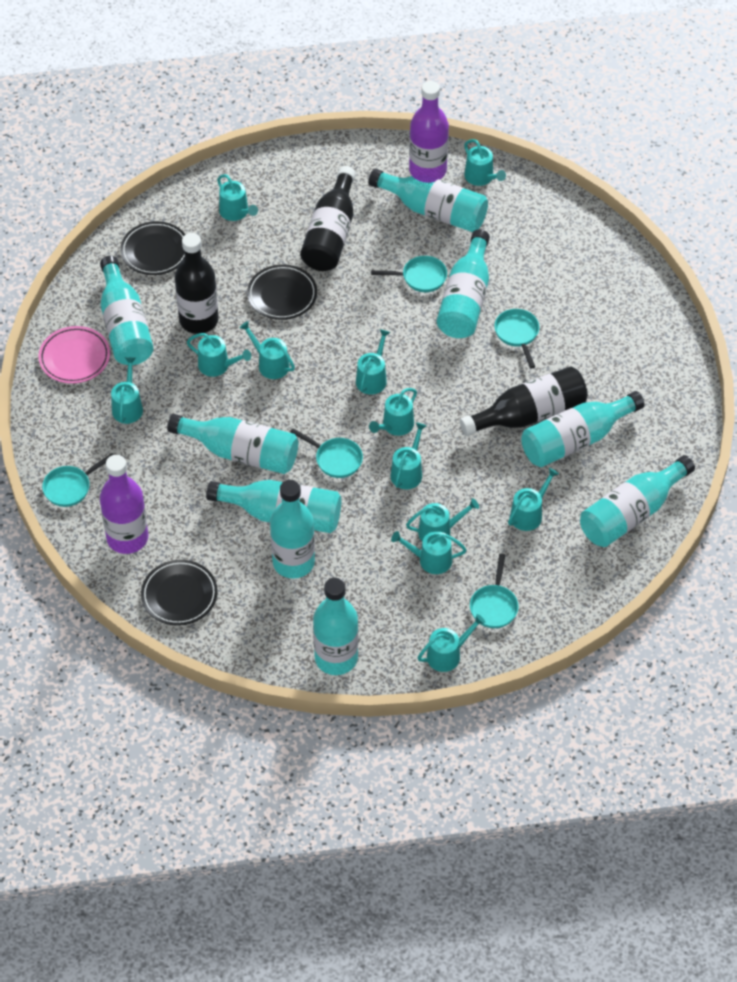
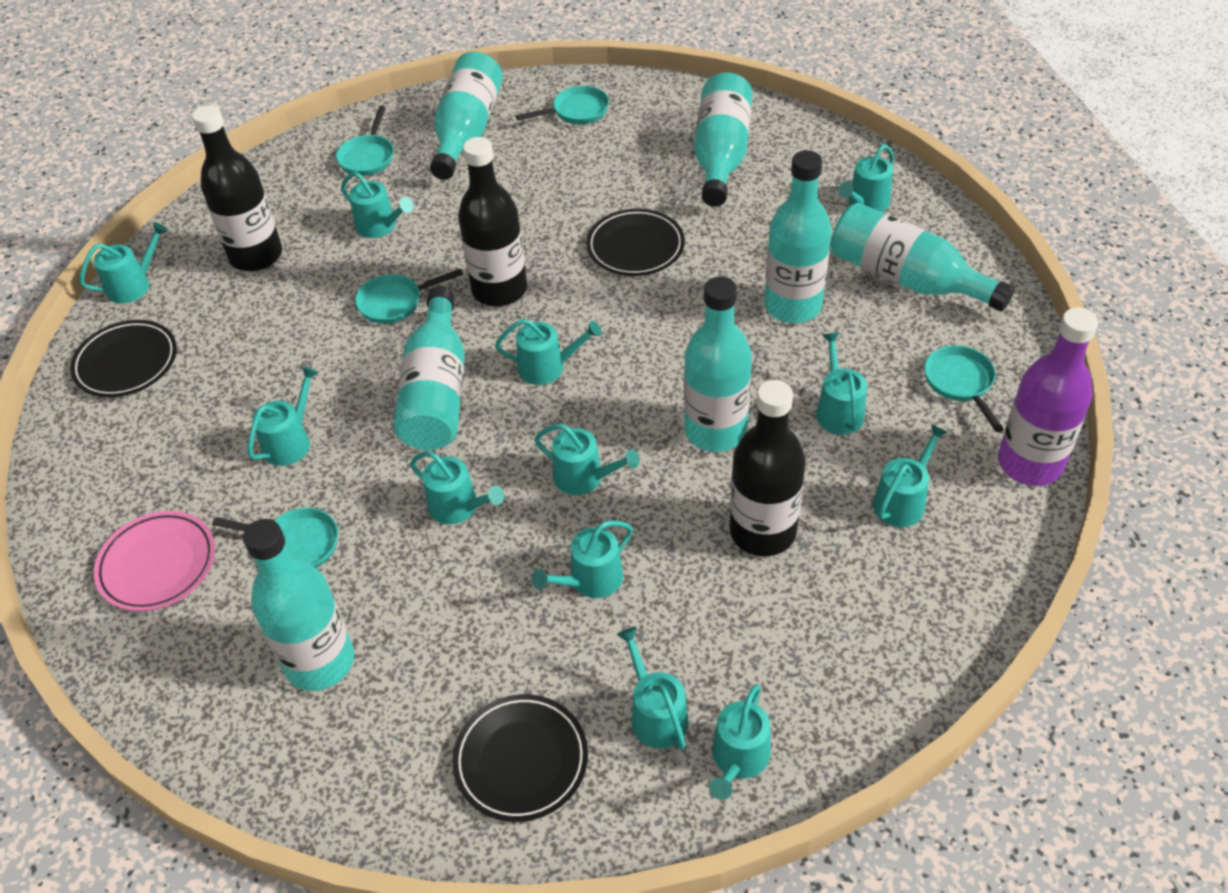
purple bottle: [100,455,148,554] [409,81,449,179] = 2 -> [998,307,1098,486] = 1
turquoise bottle: [100,256,154,365] [167,414,298,474] [206,480,341,533] [270,480,315,579] [313,578,358,675] [368,169,488,232] [437,229,490,338] [521,391,645,467] [580,455,695,547] = 9 -> [243,519,354,691] [393,286,465,450] [430,52,503,180] [684,276,752,452] [694,72,753,207] [764,150,832,323] [831,203,1015,312] = 7

